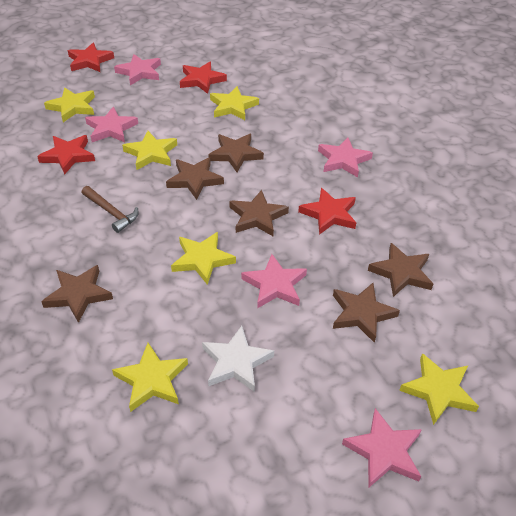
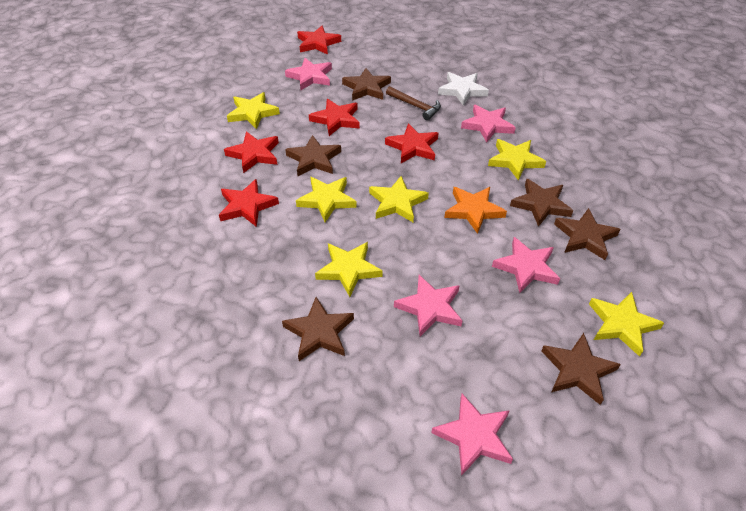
orange star: none = 0 -> [444,187,507,234] = 1
red star: [37,135,95,174] [68,43,114,72] [180,62,227,94] [298,188,356,235] = 4 -> [219,179,279,227] [224,131,279,173] [297,26,341,55] [309,99,360,136] [385,123,438,163] = 5

